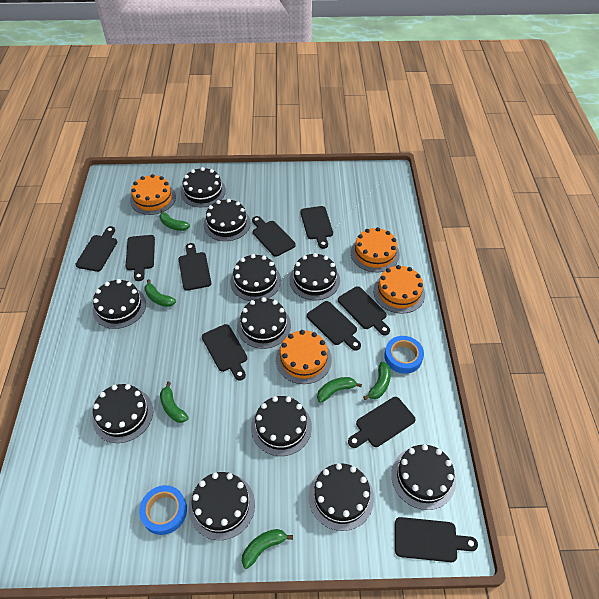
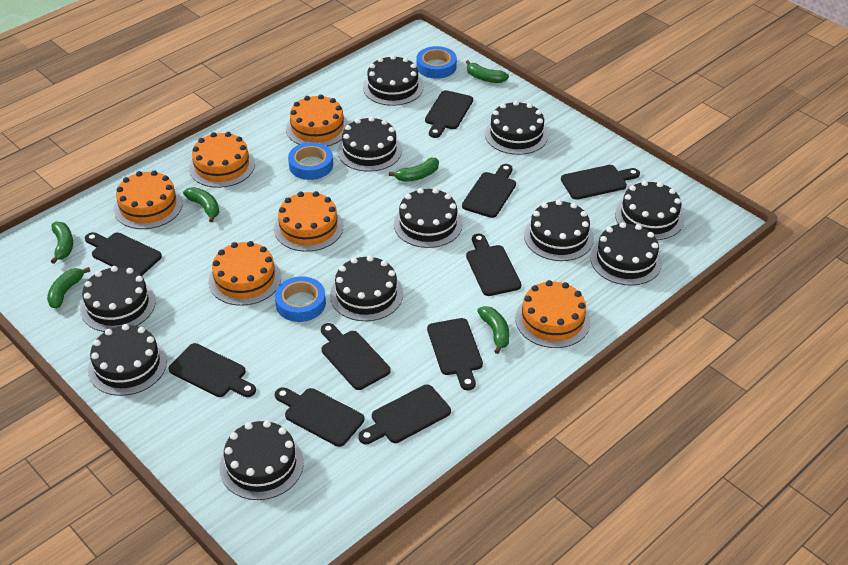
blue tape: [139,485,187,535] [384,336,424,374] = 2 -> [275,276,326,322] [288,142,333,180] [417,46,457,79] = 3
orange cake: [130,174,176,215] [276,330,332,384] [351,227,400,272] [373,265,425,314] = 4 -> [114,170,183,229] [189,132,255,188] [209,241,281,306] [274,191,343,252] [286,94,349,146] [515,280,590,348] = 6

